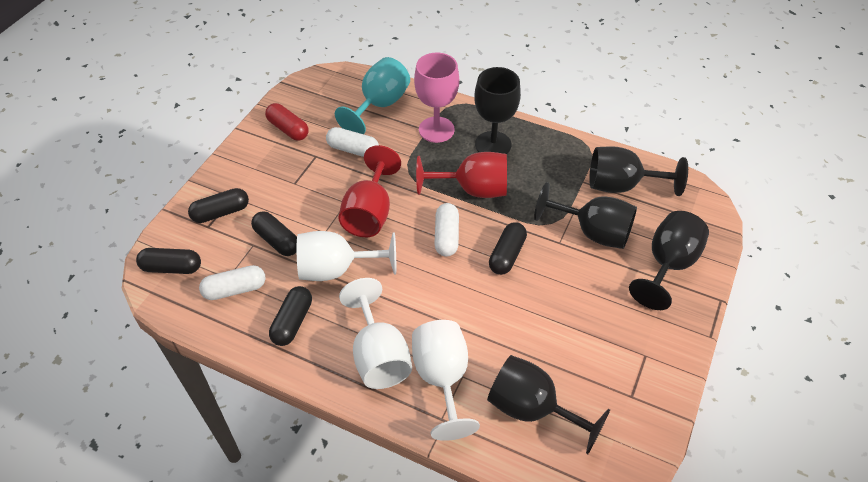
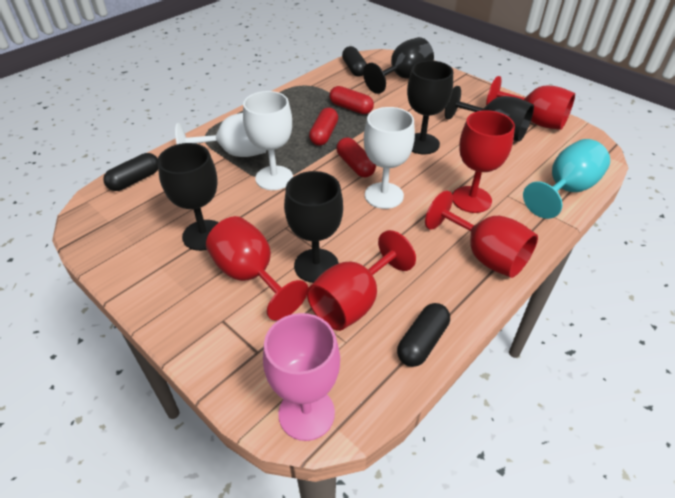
black capsule: [136,248,201,274] [188,188,249,223] [251,211,297,256] [269,286,312,346] [489,222,527,275] = 5 -> [103,153,158,191] [342,46,367,76] [397,303,450,367] = 3
red capsule: [265,103,309,141] = 1 -> [309,108,338,146] [329,86,374,114] [336,137,376,178] = 3
red goblet: [338,145,401,237] [416,152,507,198] = 2 -> [206,216,308,321] [307,230,416,331] [425,191,538,278] [453,110,515,213] [486,76,575,130] = 5
white capsule: [199,265,266,300] [326,127,379,157] [434,203,459,257] = 3 -> none = 0

